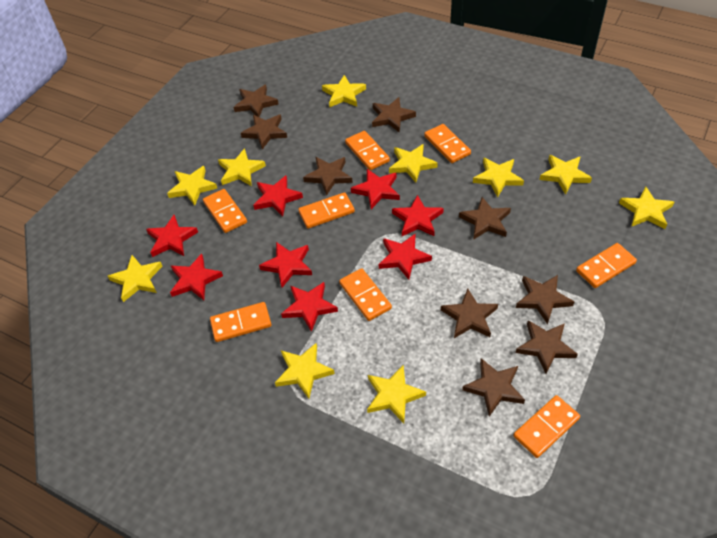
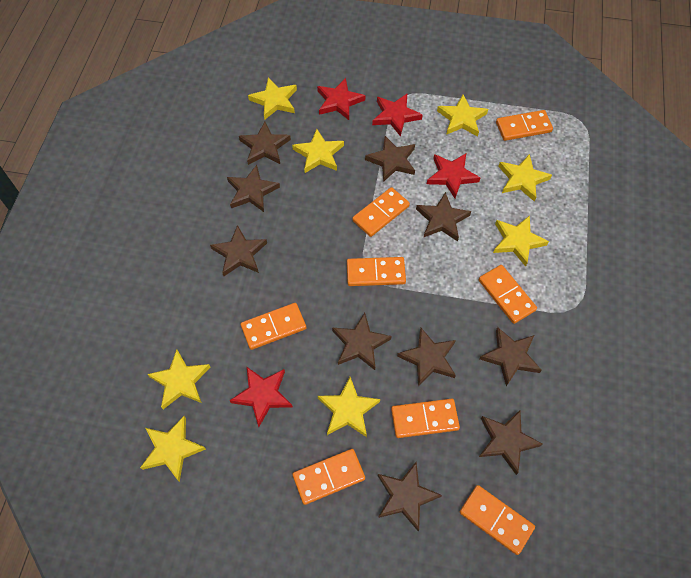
brown star: [234,85,279,117] [241,114,287,149] [303,157,353,196] [372,97,416,133] [441,289,498,338] [459,197,511,240] [462,358,525,416] [516,275,575,324] [516,320,578,374] = 9 -> [210,225,267,276] [227,165,280,212] [239,122,291,165] [332,313,392,370] [365,136,415,182] [378,462,442,531] [397,328,456,386] [416,192,471,241] [479,410,543,475] [480,327,542,386] = 10
red star: [146,215,198,257] [170,254,223,300] [253,175,303,216] [259,242,312,288] [281,282,338,332] [351,169,400,209] [379,234,432,280] [392,195,444,236] = 8 -> [230,366,293,427] [317,78,366,120] [372,94,422,137] [427,154,480,198] = 4
yellow star: [108,255,163,302] [167,166,218,206] [218,148,266,186] [275,343,335,399] [322,75,366,107] [367,365,426,423] [389,144,438,183] [473,158,524,197] [539,155,592,195] [619,187,674,229] = 10 -> [140,416,206,482] [147,350,210,409] [248,77,297,119] [292,129,344,173] [318,377,380,437] [437,95,488,137] [493,215,549,267] [498,154,552,202] = 8

